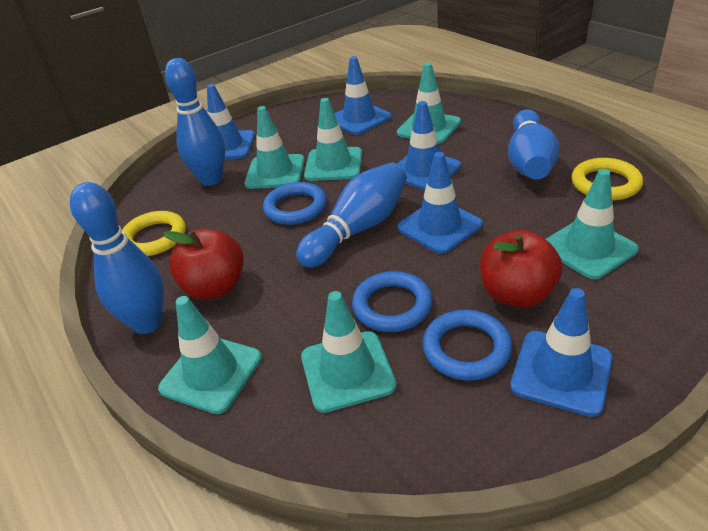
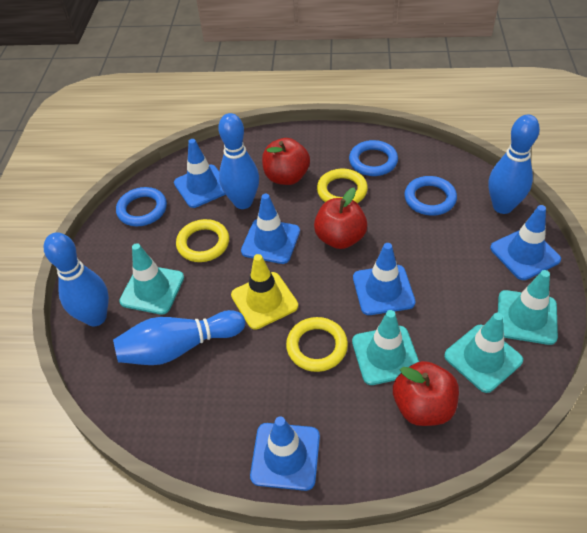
red apple: [163,229,243,300] [480,230,562,308] = 2 -> [262,138,310,185] [314,188,367,249] [393,361,459,426] = 3
turquoise traffic cone: [158,296,262,414] [244,106,305,189] [301,291,397,413] [304,98,362,181] [397,63,461,144] [546,169,639,279] = 6 -> [119,243,184,315] [352,310,419,385] [444,313,523,393] [498,270,558,345] = 4
yellow ring: [122,211,185,256] [571,158,643,201] = 2 -> [176,219,229,262] [286,317,348,372] [317,169,368,203] = 3
yellow traffic cone: none = 0 -> [231,254,298,330] = 1

